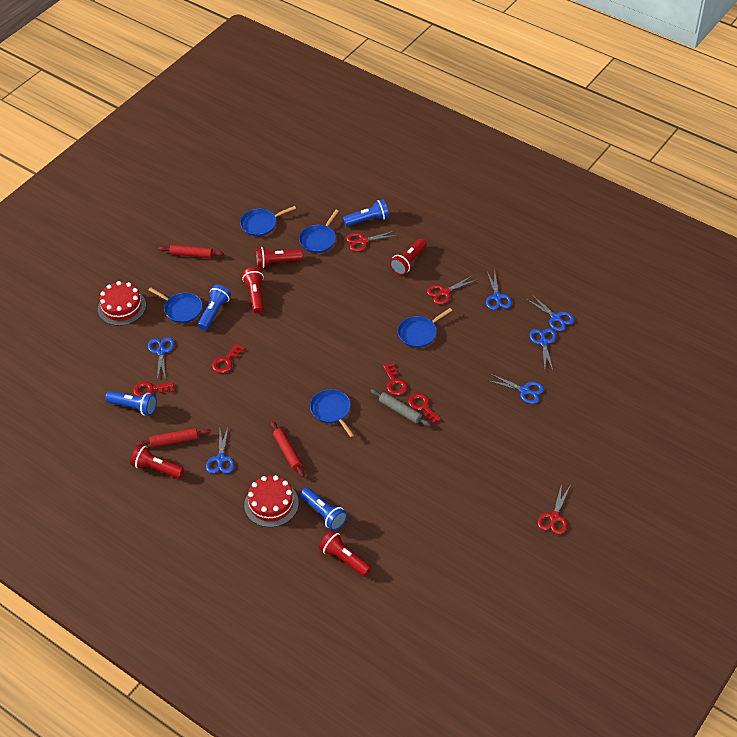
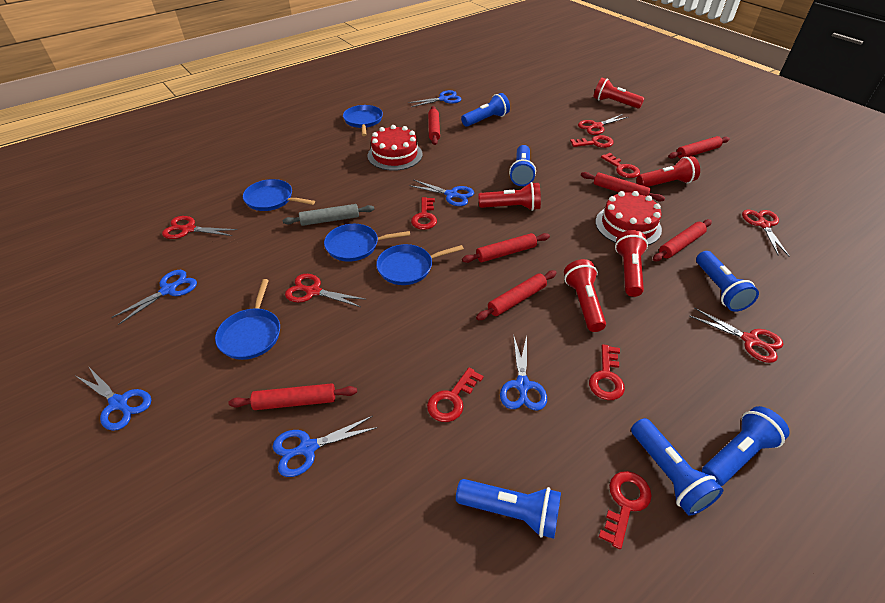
blue flashlight: [105,391,157,416] [198,285,231,330] [300,488,347,531] [343,199,389,226] = 4 -> [456,479,561,539] [461,93,510,127] [509,145,536,186] [631,418,723,515] [696,251,759,312] [702,406,790,486] = 6
red key: [133,381,174,396] [212,343,245,373] [383,363,407,396] [408,393,441,425] = 4 -> [411,197,437,230] [427,368,483,422] [570,135,614,148] [589,344,625,400] [599,471,652,549] [601,153,640,178] = 6
red rolling pin: [137,428,211,447] [159,245,224,258] [271,421,305,478] = 3 -> [228,383,357,410] [428,106,440,145] [462,233,550,263] [476,270,557,320] [581,172,665,201] [653,219,712,261] [668,136,730,159] = 7
red scissors: [346,230,398,252] [427,275,476,305] [537,483,570,535] = 3 -> [162,216,237,239] [285,274,367,307] [578,114,628,135] [689,307,783,363] [742,210,790,257] = 5

